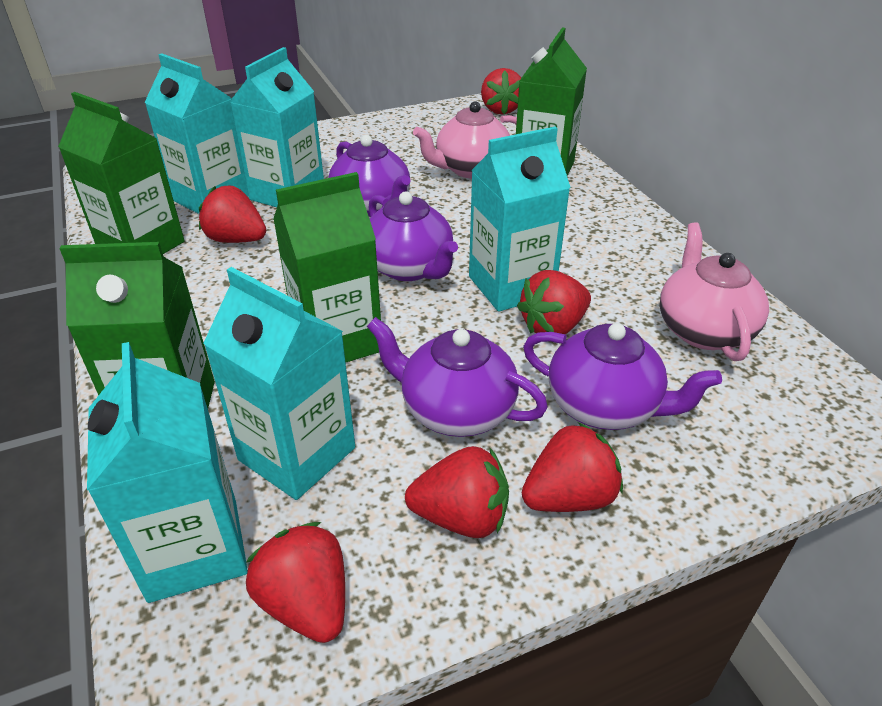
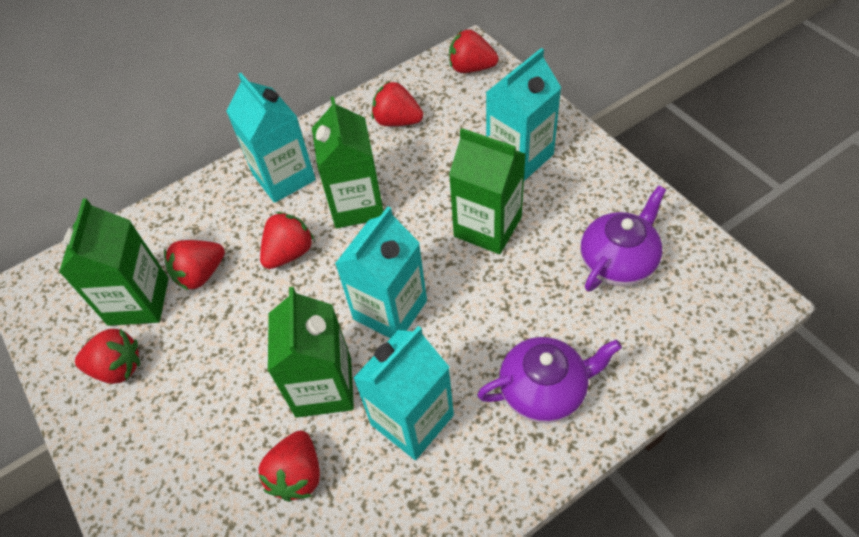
pink teapot: [413,101,517,179] [660,222,769,361] = 2 -> none = 0
purple teapot: [328,135,410,217] [367,317,548,437] [368,192,458,281] [523,323,722,430] = 4 -> [477,337,622,423] [580,185,666,291] = 2
turquoise carton: [87,342,248,603] [144,53,249,214] [203,267,355,500] [230,47,324,207] [469,127,571,312] = 5 -> [226,73,316,203] [335,206,427,338] [353,326,454,460] [486,48,561,181] = 4

